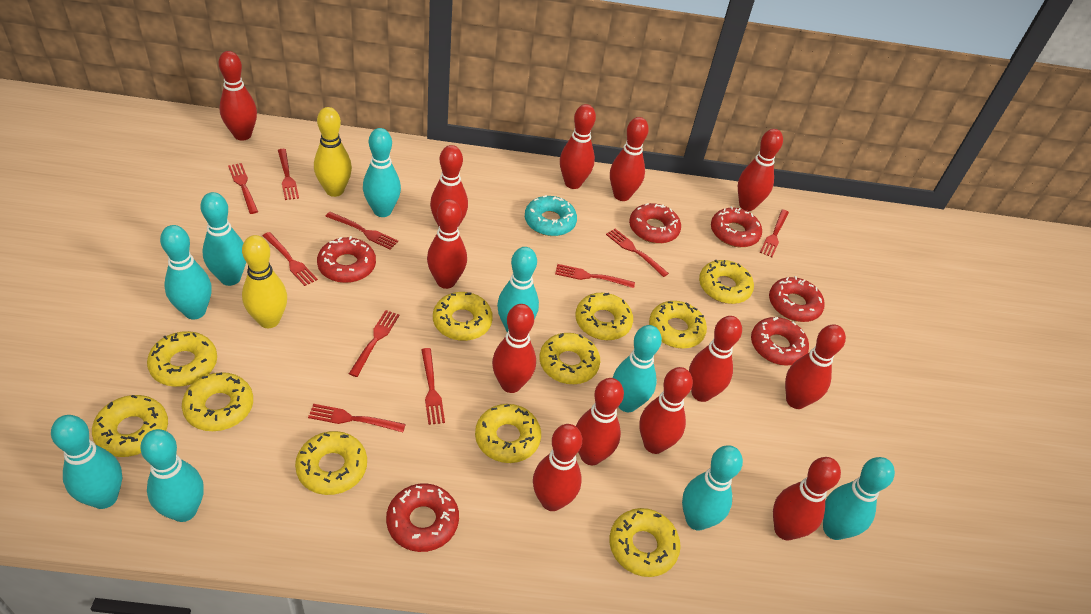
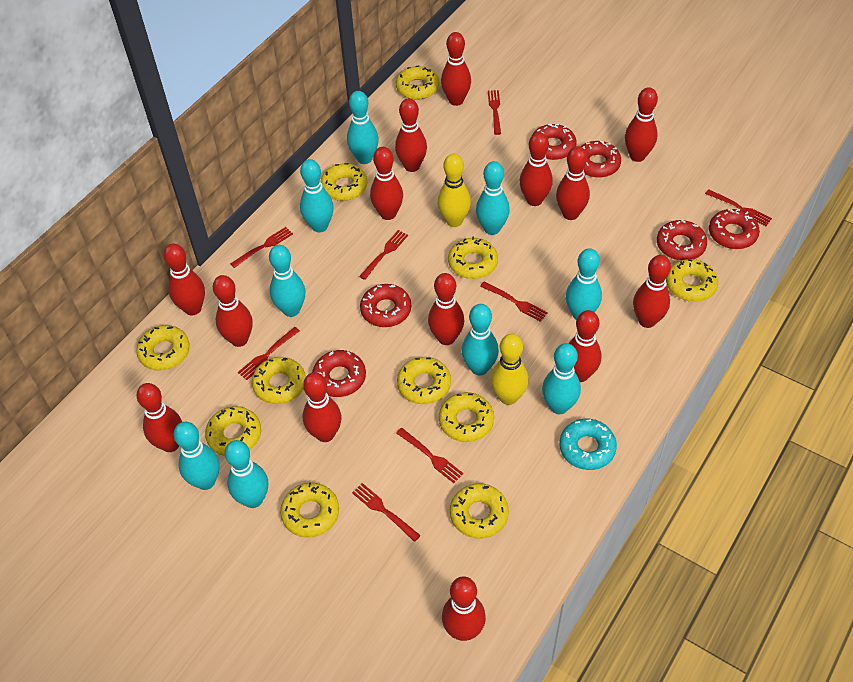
red bowling pin: [218,51,257,141] [427,199,467,289] [430,145,468,227] [492,304,536,393] [533,424,582,511] [560,104,596,189] [576,378,624,465] [610,117,649,201] [639,367,693,454] [689,316,742,402] [738,129,783,211] [773,457,841,541] [785,324,846,409] = 13 -> [136,383,182,452] [164,243,205,315] [213,275,253,347] [303,372,341,442] [370,147,403,220] [395,98,427,172] [428,273,464,345] [441,32,471,106] [442,577,486,641] [519,132,553,206] [556,146,590,220] [569,310,601,382] [625,87,658,162] [633,255,671,328] = 14
red fork: [228,163,258,214] [263,232,318,286] [278,149,299,200] [308,404,406,432] [325,212,398,250] [349,310,400,377] [421,348,445,425] [555,264,635,288] [606,229,669,277] [760,209,789,257] = 10 -> [230,227,293,268] [238,327,300,380] [352,483,421,542] [359,230,408,280] [396,428,463,483] [480,281,548,322] [488,90,501,135] [705,189,772,226] = 8

